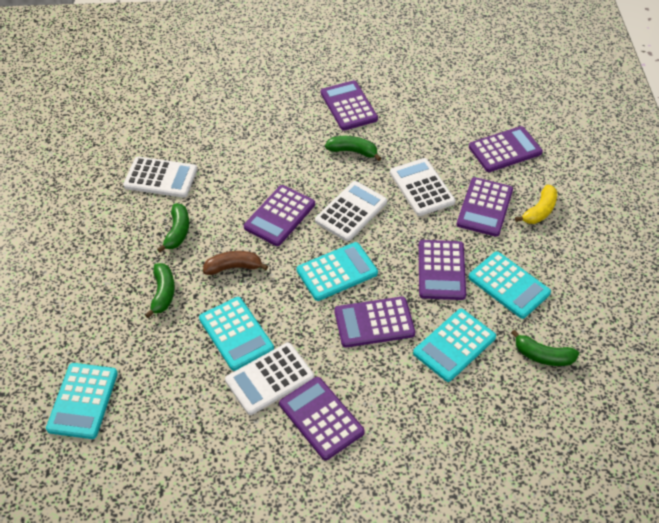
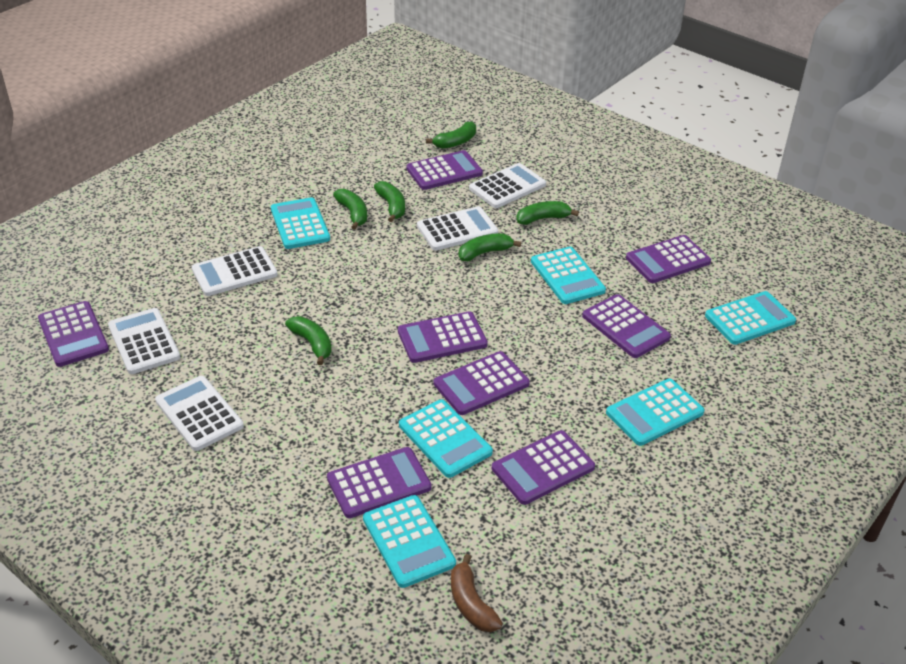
green banana: [145,263,175,318] [157,204,189,253] [325,136,381,161] [511,330,579,366] = 4 -> [285,316,332,365] [333,189,367,230] [374,181,405,222] [426,121,476,149] [459,233,521,261] [516,201,579,225] = 6
purple calculator: [244,185,315,246] [279,377,365,460] [321,80,378,131] [335,297,415,348] [419,240,466,300] [457,177,513,237] [469,126,543,172] = 7 -> [38,301,109,367] [327,447,431,518] [398,311,488,363] [406,150,483,190] [434,351,530,415] [492,430,595,505] [582,294,671,358] [626,235,711,283] = 8
turquoise calculator: [46,363,118,439] [199,297,274,371] [297,242,378,301] [413,309,496,382] [468,252,551,319] = 5 -> [271,197,330,249] [363,495,456,588] [399,399,493,478] [531,247,606,304] [606,378,704,446] [705,291,796,345] = 6
white calculator: [123,157,197,198] [225,343,314,415] [315,181,387,241] [390,158,455,216] = 4 -> [108,308,180,374] [155,376,244,451] [192,246,278,296] [417,206,498,251] [469,163,546,208] = 5
yellow banana: [515,185,557,224] = 1 -> none = 0

